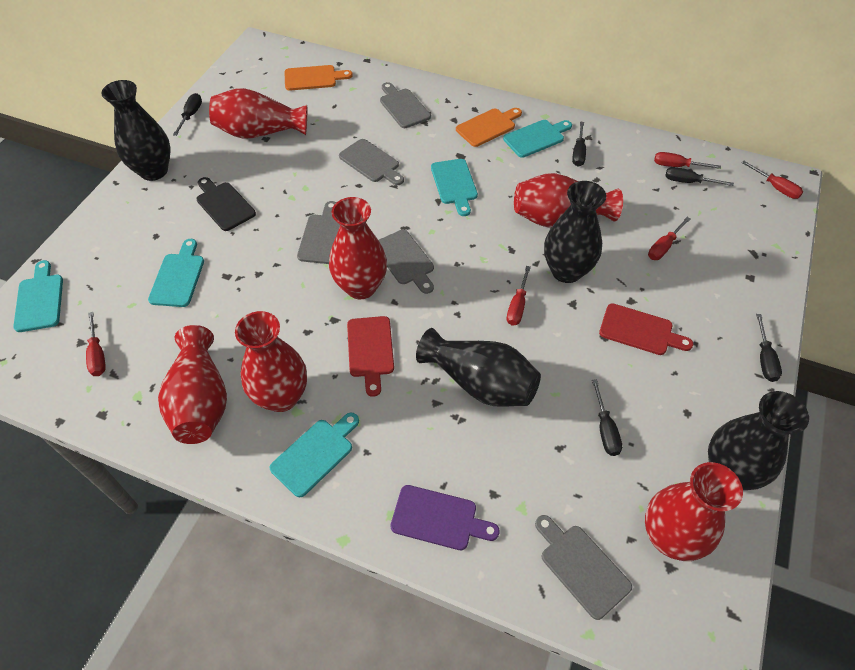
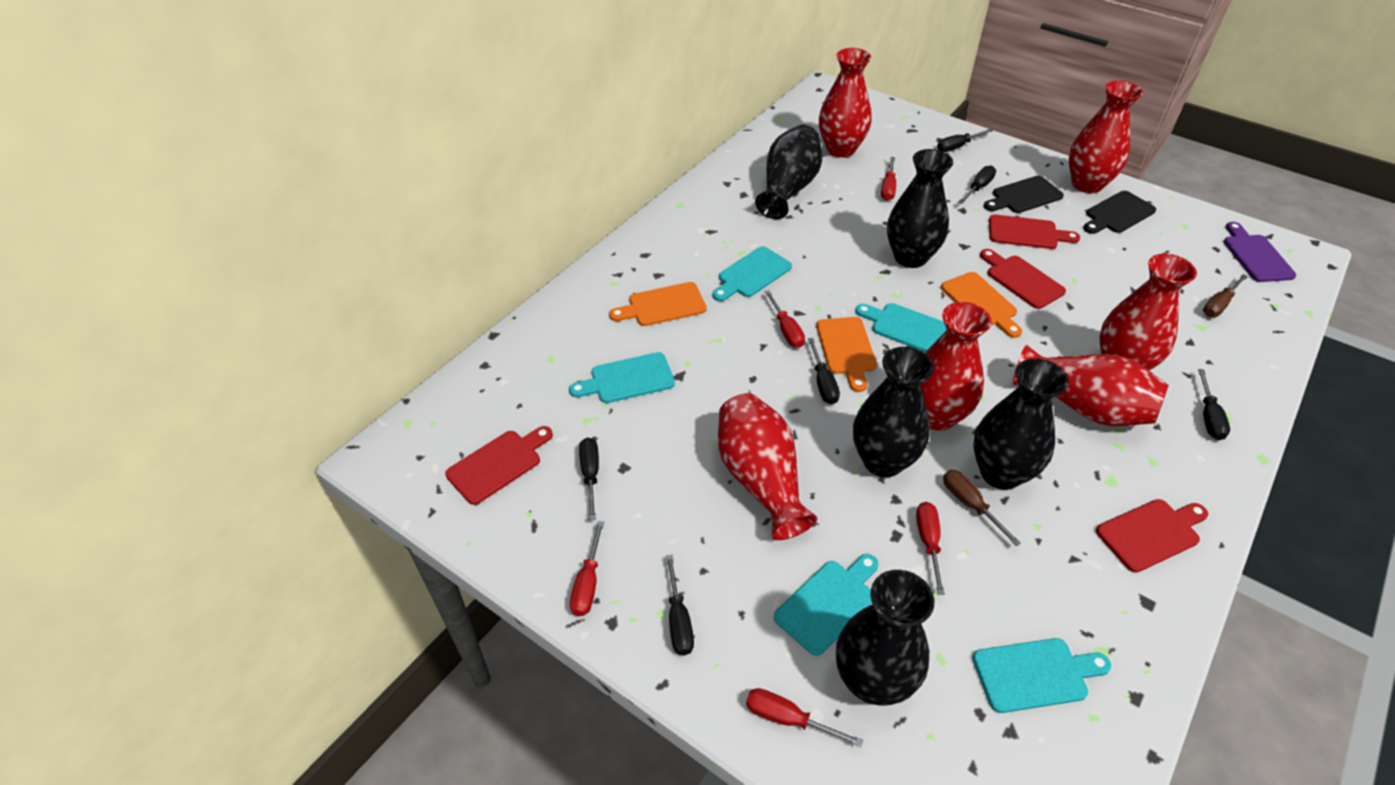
black cutting board: [197,177,256,231] = 1 -> [984,176,1064,213] [1083,191,1156,234] = 2
black screwdriver: [173,93,202,136] [572,122,586,166] [592,379,622,456] [665,167,734,186] [756,314,782,382] = 5 -> [579,438,599,520] [666,555,694,655] [808,338,840,404] [937,129,994,152] [959,166,996,204] [1198,369,1230,440] = 6
black vase: [101,80,171,181] [416,328,541,407] [544,181,606,283] [708,391,809,490] = 4 -> [755,125,822,219] [836,570,934,706] [853,347,934,477] [887,149,953,268] [973,358,1069,490] = 5
brown screwdriver: none = 0 -> [943,470,1021,546] [1203,274,1248,317] = 2
grey cutting board: [297,201,340,264] [339,139,404,185] [378,230,434,294] [380,82,431,128] [535,515,632,620] = 5 -> none = 0
orange cutting board: [285,65,353,91] [456,108,522,147] = 2 -> [609,282,707,326] [816,317,877,392] [941,272,1022,338] = 3
red cutting board: [347,316,394,397] [599,303,693,355] = 2 -> [445,426,553,505] [980,249,1066,309] [989,215,1080,249] [1096,499,1208,573] = 4

